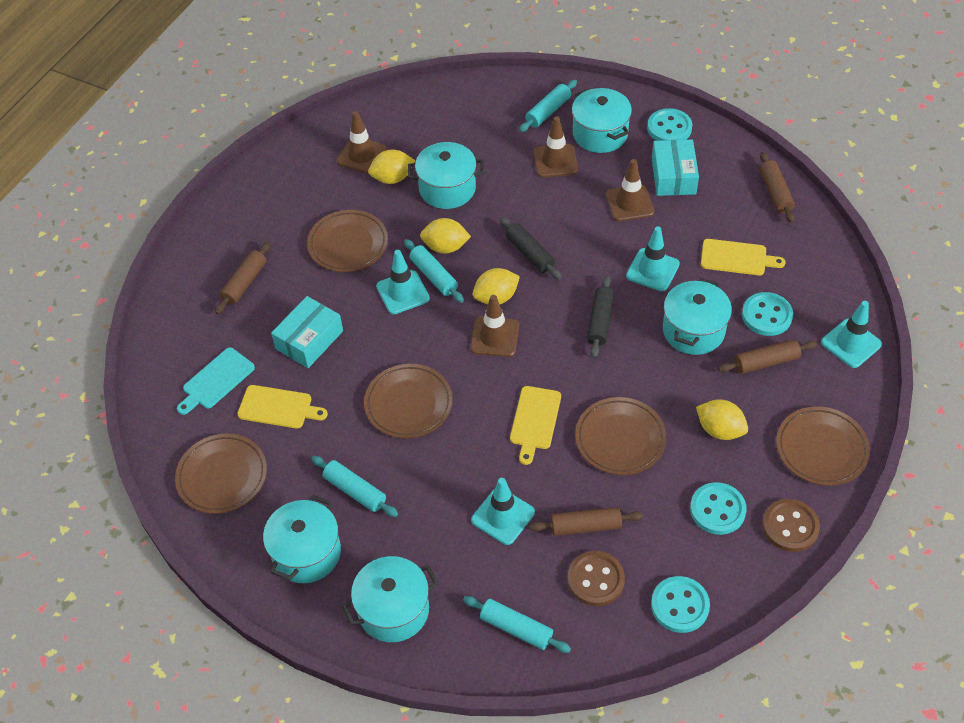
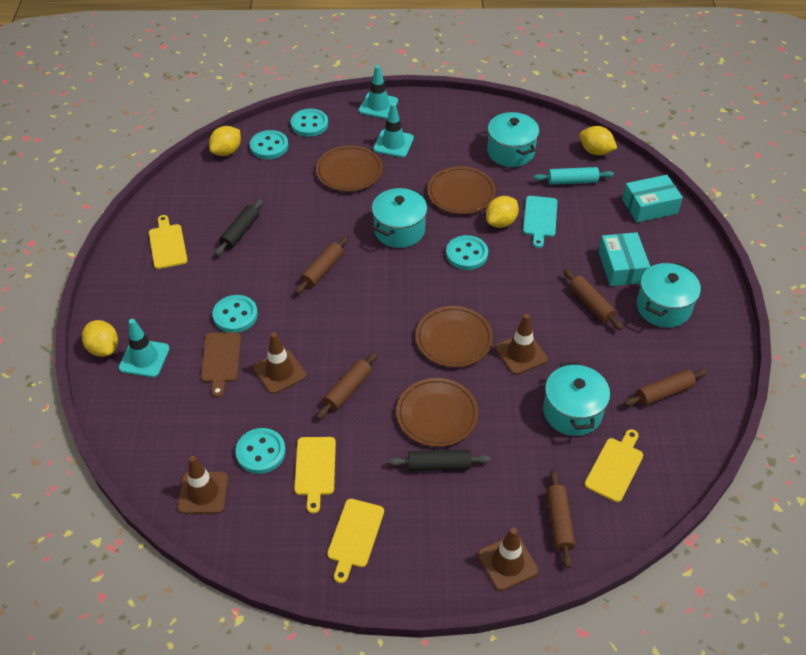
brown button: [568,551,625,606] [762,499,820,552] = 2 -> none = 0
brown cutting board: none = 0 -> [201,332,241,398] = 1
brown plate: [175,434,267,514] [307,210,388,272] [364,364,453,438] [575,397,667,475] [776,406,870,486] = 5 -> [316,145,383,192] [396,378,479,447] [416,306,493,367] [428,166,496,214] = 4
brown rolling pin: [215,242,271,314] [530,507,643,536] [718,339,817,374] [760,152,795,223] = 4 -> [295,237,348,294] [317,352,378,419] [546,470,575,568] [564,269,623,330] [624,369,708,406] = 5
turquoise button: [647,108,692,141] [651,576,710,633] [690,482,747,535] [742,292,793,336] = 4 -> [213,295,258,332] [236,428,286,474] [250,130,288,159] [291,109,328,137] [446,235,488,270] = 5
turquoise pot: [263,495,341,583] [342,556,439,642] [408,142,485,209] [572,88,632,153] [663,278,732,355] = 5 -> [372,188,427,248] [487,112,539,167] [543,362,610,436] [637,263,701,328] = 4
turquoise rolling pin: [311,456,398,517] [404,239,464,303] [463,596,571,653] [519,80,577,132] = 4 -> [533,167,614,185] = 1
turquoise traffic cone: [376,250,430,314] [471,478,535,545] [626,226,680,291] [821,301,882,368] = 4 -> [119,319,170,377] [359,65,398,119] [373,103,414,158] = 3
yellow cutting board: [238,385,328,428] [510,386,561,465] [701,239,786,275] = 3 -> [149,215,188,269] [294,437,336,513] [327,499,384,583] [585,429,643,502] = 4

